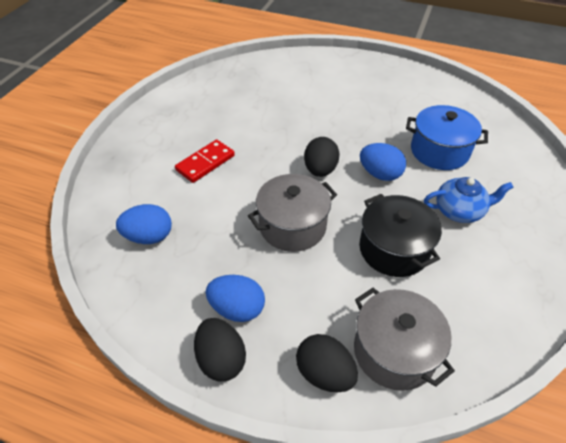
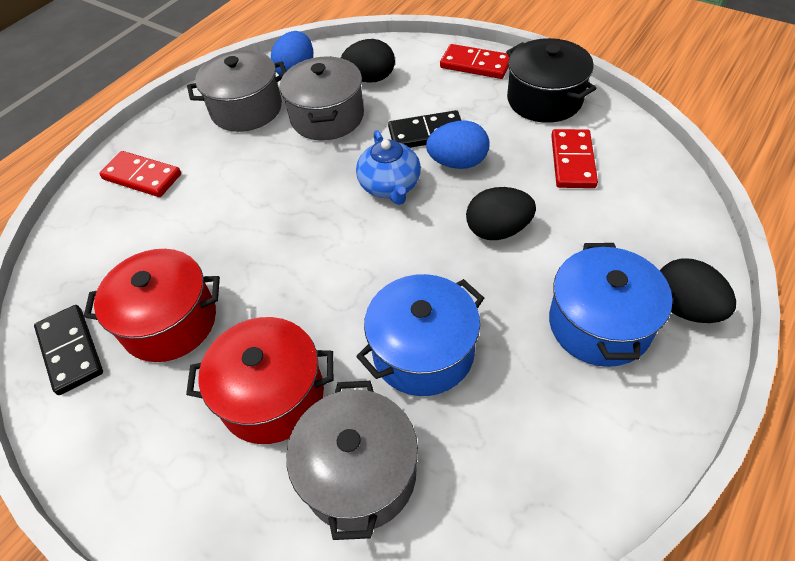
black domino: none = 0 -> [34,305,103,395] [388,110,462,148] = 2
blue egg: [116,204,172,244] [206,275,265,322] [360,143,406,181] = 3 -> [271,31,313,75] [426,121,490,169] = 2
blue pot: [406,105,488,170] = 1 -> [356,274,484,396] [549,243,672,367] = 2
grey pot: [248,174,337,252] [354,288,455,391] = 2 -> [187,50,286,132] [280,56,364,140] [286,381,418,540] = 3
red domino: [175,139,235,183] = 1 -> [99,151,181,197] [440,44,510,79] [551,129,598,188] = 3
red pot: none = 0 -> [84,249,220,362] [186,317,334,444] = 2

